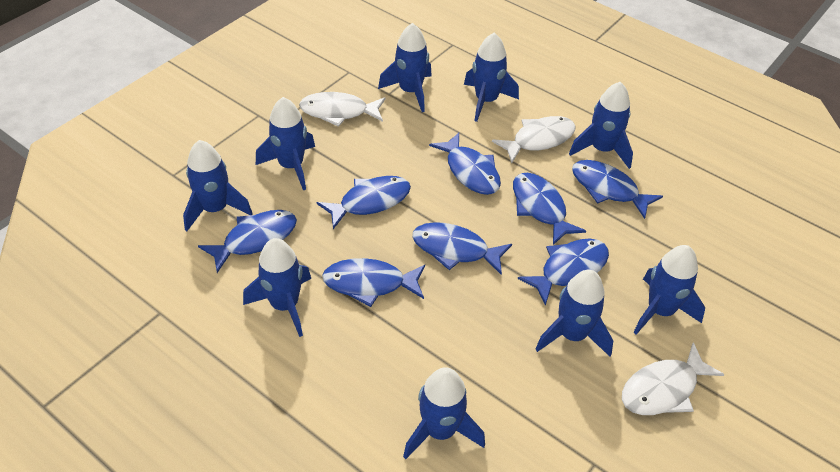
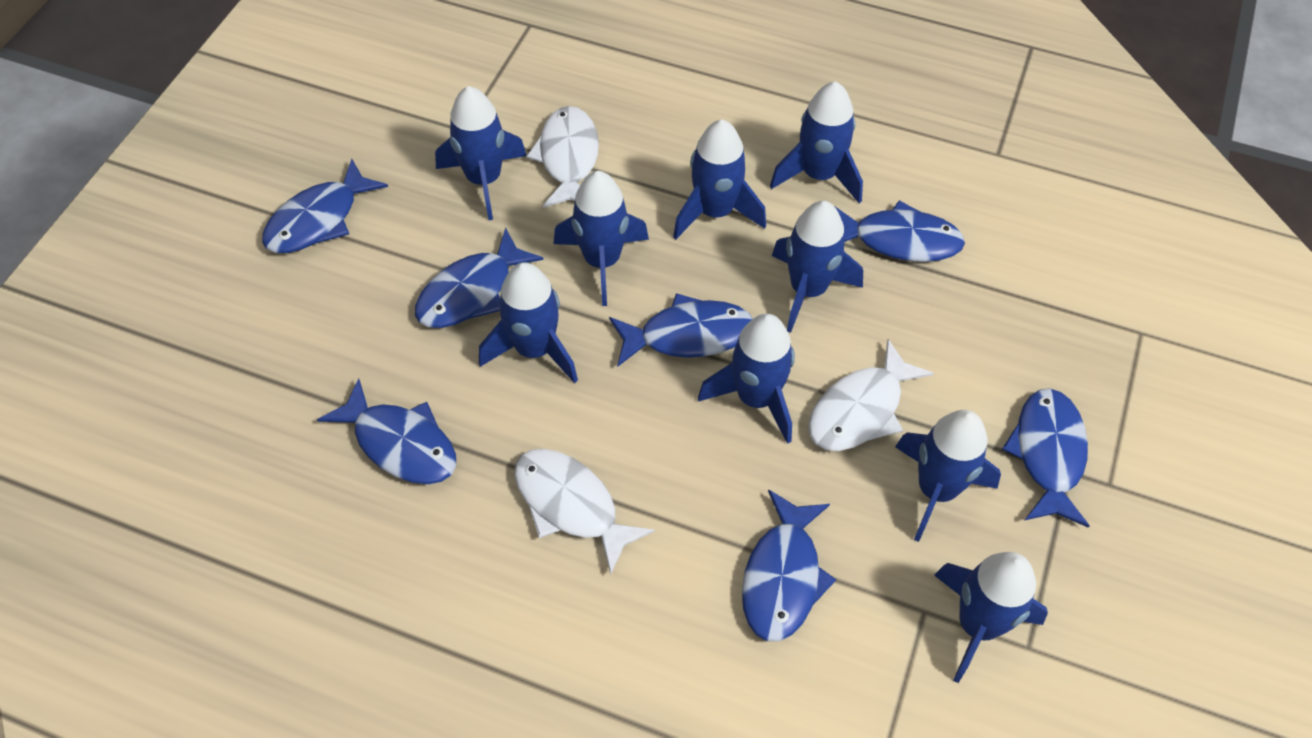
blue fish: [198,210,297,273] [317,176,411,229] [322,258,425,307] [412,222,512,275] [429,132,501,195] [513,173,586,245] [518,238,609,306] [572,160,663,219] = 8 -> [262,159,388,253] [317,378,456,484] [415,227,544,328] [609,293,753,366] [742,489,836,641] [833,200,965,262] [1002,388,1090,528] = 7

